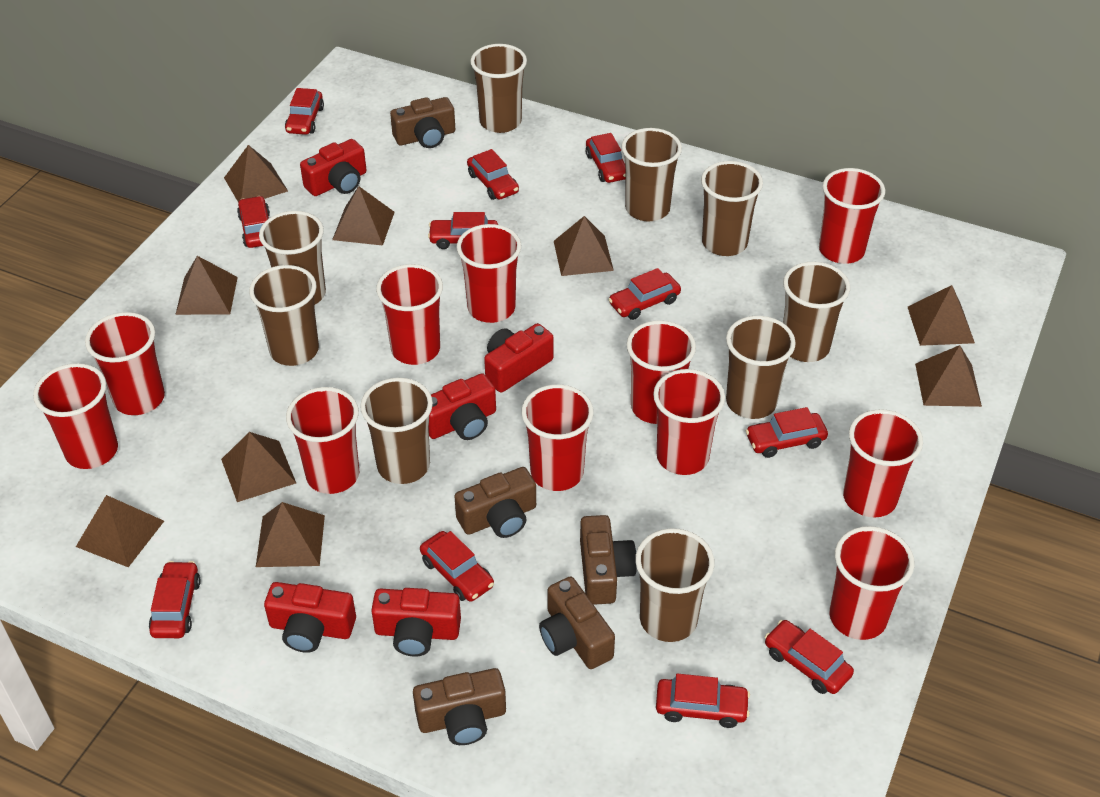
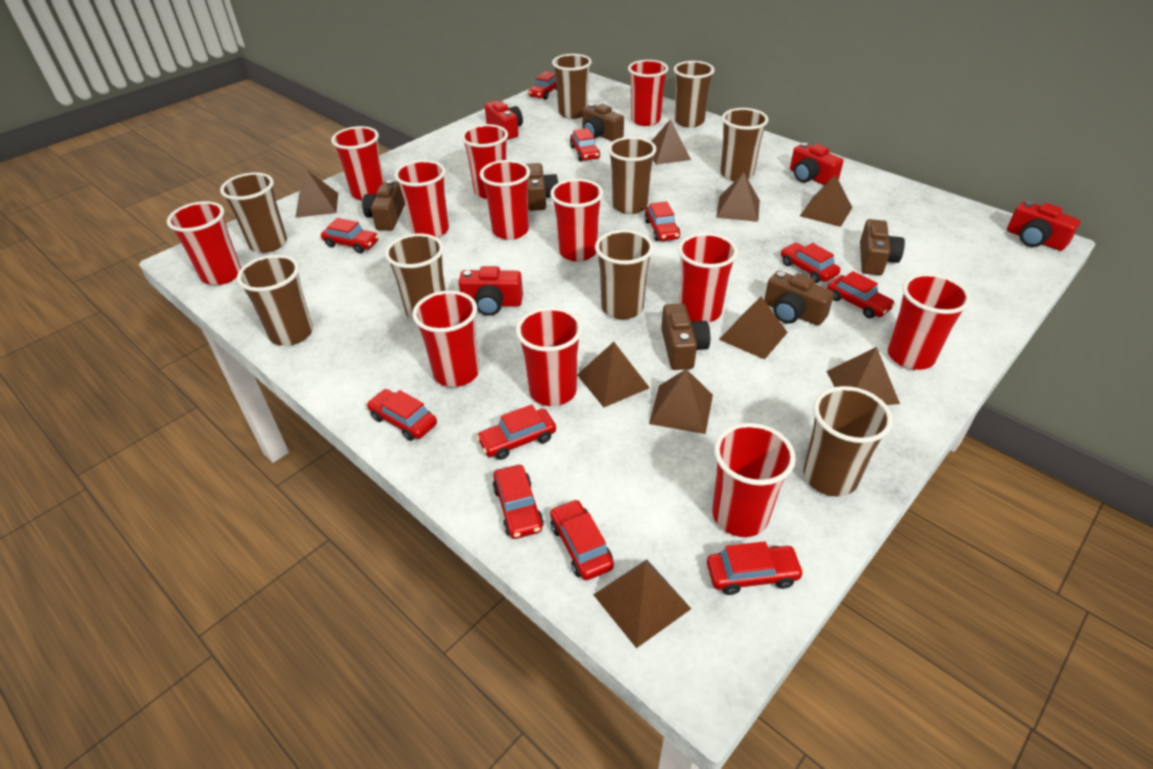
brown camera: [390,97,455,148] [413,668,506,745] [454,467,536,538] [539,577,615,669] [580,515,637,605] = 5 -> [362,180,405,231] [526,163,559,211] [582,103,624,142] [661,303,710,370] [764,271,834,326] [860,219,905,275] = 6
red camera: [264,582,356,653] [300,139,366,196] [371,588,461,656] [429,373,496,440] [484,323,554,393] = 5 -> [458,266,523,316] [485,101,523,140] [790,143,843,186] [1007,201,1080,251] = 4
red cup: [33,363,118,469] [85,312,165,415] [286,387,359,494] [376,264,443,365] [456,224,521,323] [521,384,594,491] [626,320,696,424] [653,369,725,475] [819,168,885,264] [829,526,914,640] [843,409,923,517] = 11 -> [167,201,241,285] [331,126,384,201] [395,160,449,238] [412,290,479,387] [461,124,508,199] [480,160,530,240] [516,307,583,406] [550,179,603,262] [628,60,668,126] [678,233,738,322] [712,423,796,537] [888,273,971,370] = 12

